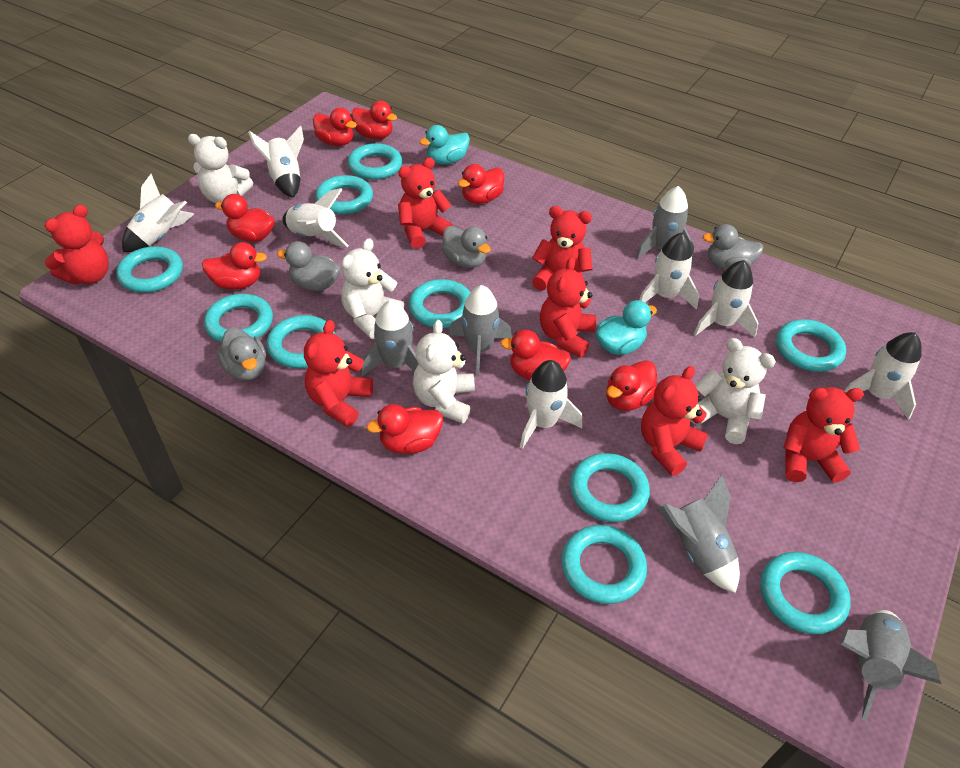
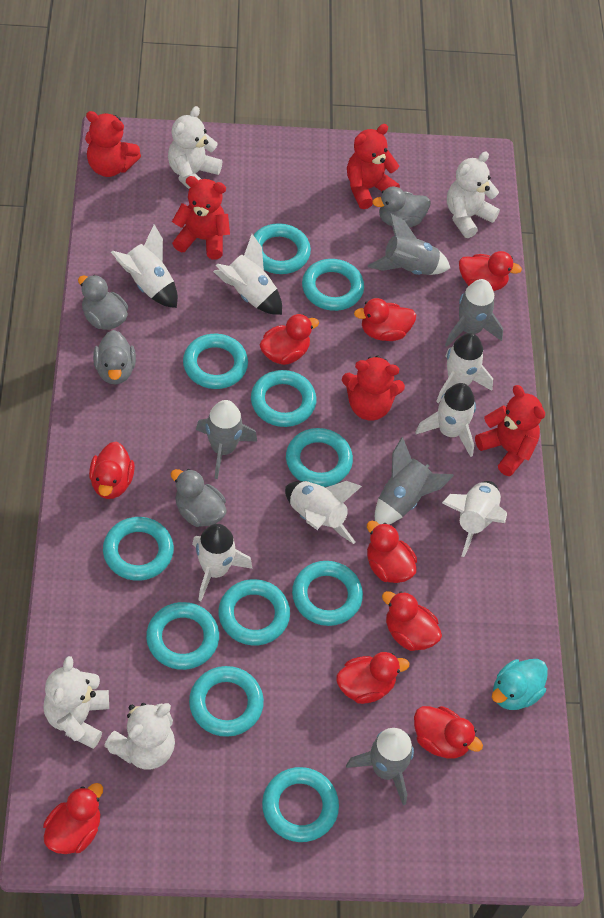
red duck: [202,242,267,290] [215,194,275,242] [313,107,357,146] [351,101,397,139] [366,404,443,454] [458,164,504,204] [500,330,571,380] [606,360,657,411] = 8 -> [43,783,103,854] [89,442,135,499] [260,314,319,365] [336,652,409,704] [354,298,416,341] [367,521,417,583] [382,591,442,651] [414,706,483,758] [459,251,522,291] = 9
red teddy bear: [45,205,109,285] [304,320,373,427] [398,158,453,249] [532,206,593,291] [540,257,596,358] [641,366,708,476] [783,387,864,483] = 7 -> [85,111,141,177] [172,176,230,260] [342,355,405,421] [347,124,400,209] [475,385,545,476] = 5
turquoise duck: [419,125,470,165] [596,300,657,355] = 2 -> [492,659,548,710] = 1
turquoise ring: [116,246,183,293] [204,294,273,342] [267,315,335,368] [315,175,373,214] [348,143,402,180] [409,279,471,328] [562,525,647,604] [570,453,650,522] [761,552,851,634] [776,319,846,372] = 10 -> [103,517,174,581] [146,602,219,670] [183,334,248,389] [189,666,264,737] [218,579,290,645] [251,370,316,427] [254,223,311,274] [262,767,339,842] [286,428,353,487] [292,561,363,626] [302,259,364,311] = 11

